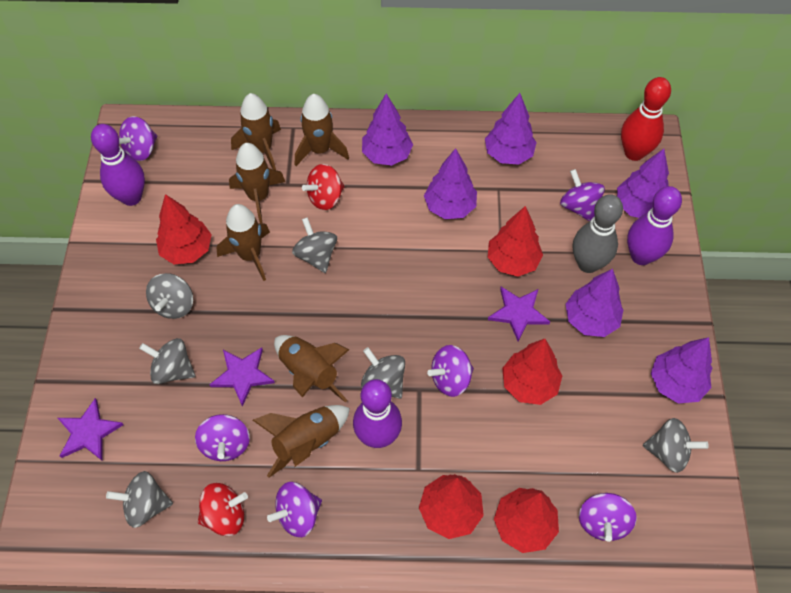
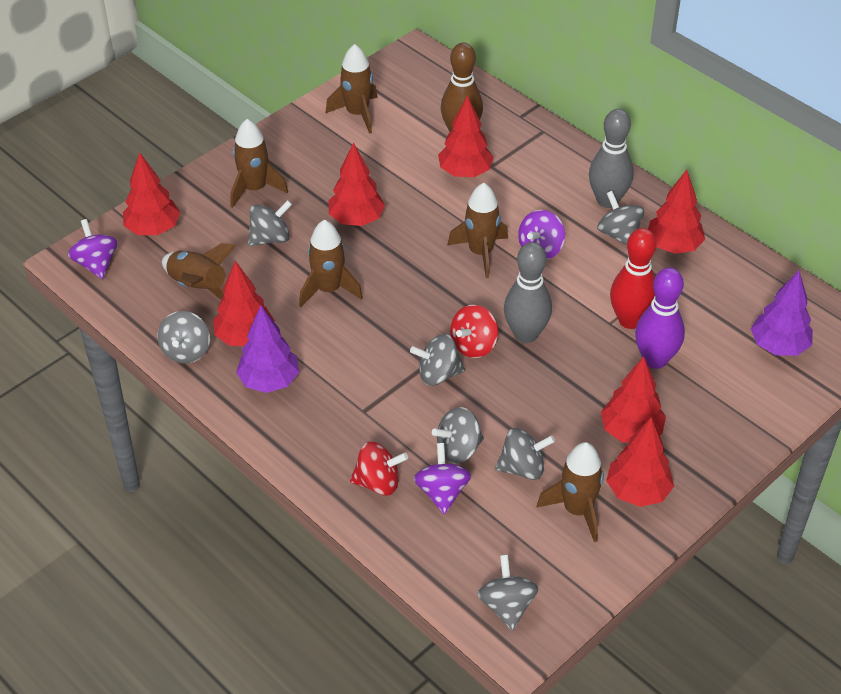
brown bowling pin: none = 0 -> [441,43,483,132] = 1
grey bowling pin: [573,194,623,273] = 1 -> [504,242,552,343] [589,109,633,208] = 2
grey spinning top: [106,471,173,528] [139,338,195,384] [146,273,193,319] [292,217,337,273] [361,347,405,399] [643,418,709,473] = 6 -> [158,311,210,364] [248,200,292,246] [410,334,465,386] [432,407,484,464] [478,555,539,631] [495,428,555,480] [597,191,644,246] = 7
purple bowling pin: [91,124,145,206] [353,379,402,448] [627,186,682,265] = 3 -> [635,267,685,369] = 1
purple spinning top: [119,116,158,161] [195,414,250,461] [267,482,322,537] [427,345,474,397] [560,169,605,222] [579,493,637,542] = 6 -> [68,219,118,279] [413,443,471,515] [518,210,565,260] = 3
purple star: [58,398,124,460] [209,347,275,407] [488,287,550,342] = 3 -> none = 0
purple tree: [362,94,413,166] [424,148,477,219] [485,93,537,165] [565,269,623,337] [617,149,669,218] [651,337,712,404] = 6 -> [236,306,299,393] [751,270,813,356] = 2
red tree: [156,194,212,264] [419,474,484,539] [488,206,543,277] [494,488,559,553] [502,339,562,405] = 5 -> [123,152,180,235] [213,261,275,346] [329,143,385,226] [438,95,494,177] [601,356,666,443] [606,418,674,507] [648,170,705,254] = 7

